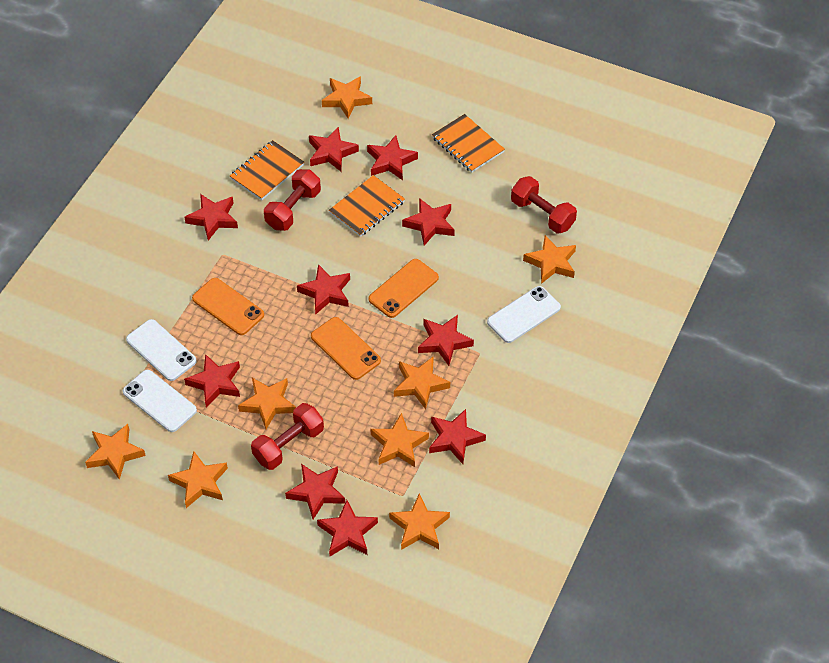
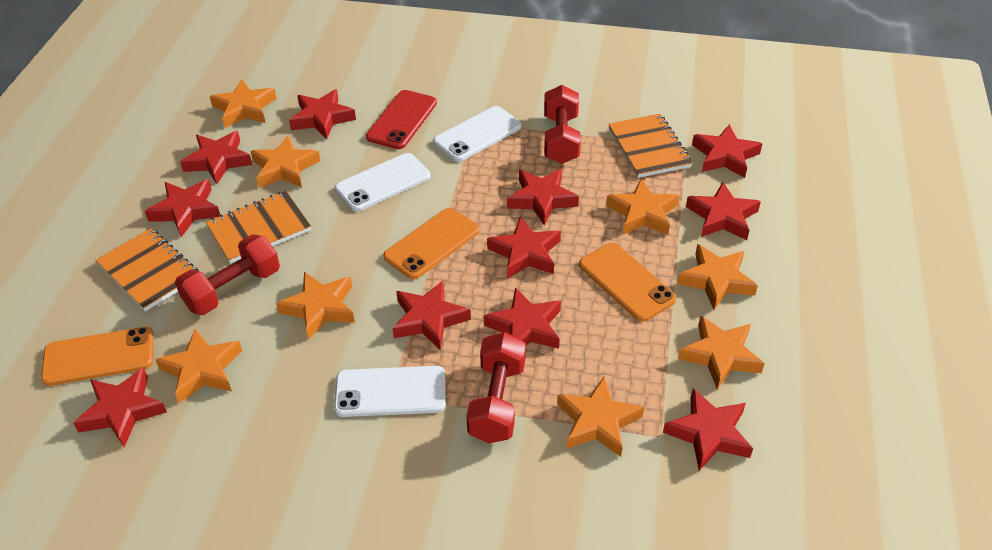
red phone: none = 0 -> [366,90,437,149] = 1
red star: [184,194,238,241] [184,354,240,408] [285,464,345,519] [297,264,350,315] [309,127,359,171] [317,500,378,556] [367,135,418,180] [402,198,455,245] [418,315,474,366] [429,409,486,464] = 10 -> [73,368,167,447] [145,179,220,237] [180,131,252,184] [289,89,356,139] [393,280,471,350] [484,287,561,349] [487,217,561,279] [507,169,579,225] [663,388,753,471] [686,182,761,240] [692,124,762,178] = 11

